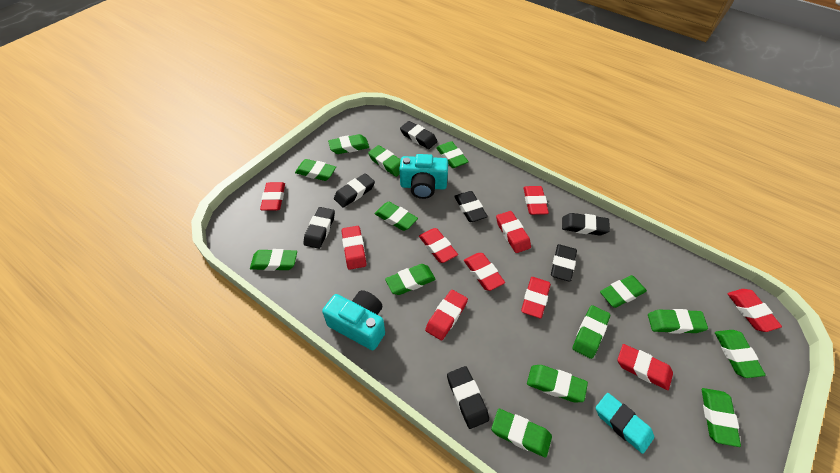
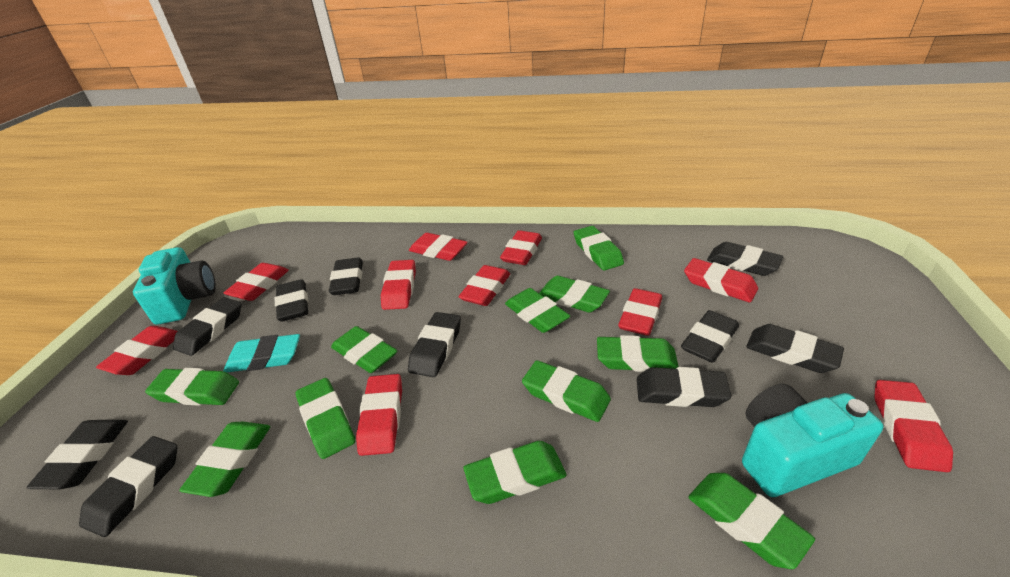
black eraser: [304,207,335,249] [334,173,375,208] [400,121,438,149] [447,366,489,429] [454,191,488,222] [551,244,577,282] [562,213,610,235] = 7 -> [26,420,128,489] [79,436,178,537] [173,297,241,356] [275,279,308,322] [329,258,363,295] [408,312,461,377] [637,367,731,407] [681,310,739,363] [707,242,783,276] [746,324,844,373] = 10
green eraser: [250,249,297,271] [295,159,336,181] [328,134,369,154] [368,145,401,177] [375,202,418,231] [385,264,436,295] [436,141,469,168] [491,409,552,458] [527,365,588,402] [572,305,610,359] [600,275,647,308] [648,309,708,334] [702,388,741,447] [715,330,766,378] = 14 -> [145,368,239,406] [179,422,270,497] [295,378,355,459] [331,326,397,373] [463,441,567,504] [505,288,570,333] [522,360,611,422] [539,276,610,313] [574,226,624,270] [597,335,679,372] [688,473,815,569] = 11

